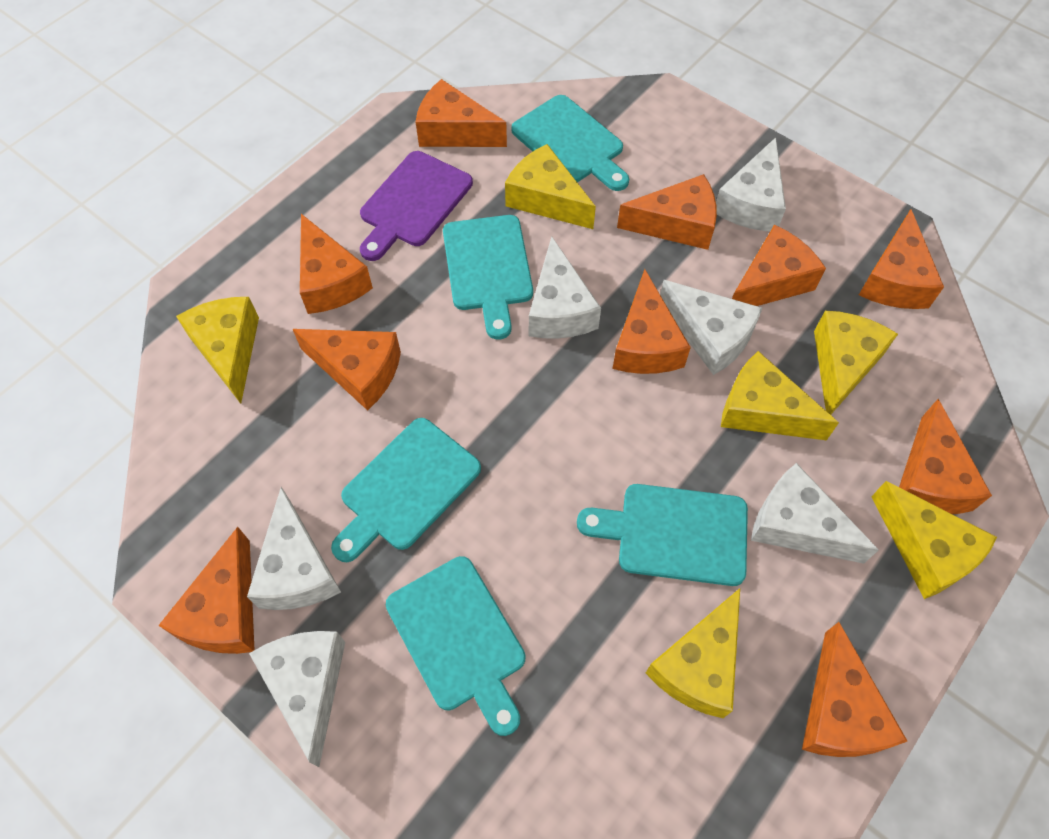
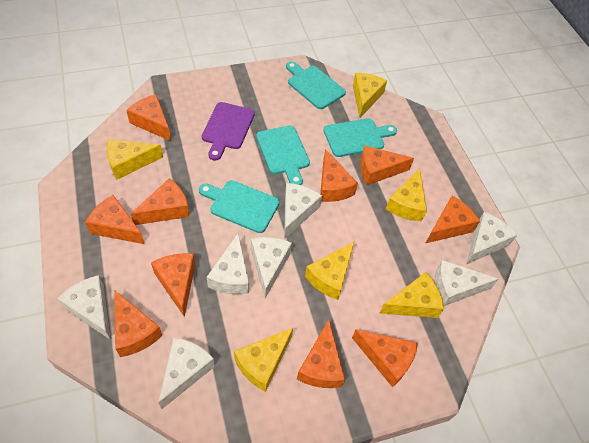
turquoise cutting board: [331,418,481,562] [386,556,525,736] [443,215,533,339] [511,95,629,191] [577,484,748,586] = 5 -> [199,180,280,233] [256,125,310,185] [286,61,346,109] [323,118,397,157] = 4
white cheese: [247,487,341,610] [249,631,345,767] [529,236,601,339] [660,280,762,375] [716,137,786,231] [751,463,879,564] = 6 -> [57,275,111,340] [158,337,215,409] [207,234,249,294] [251,237,292,298] [284,183,322,239] [435,260,498,306] [466,212,517,264] = 7

